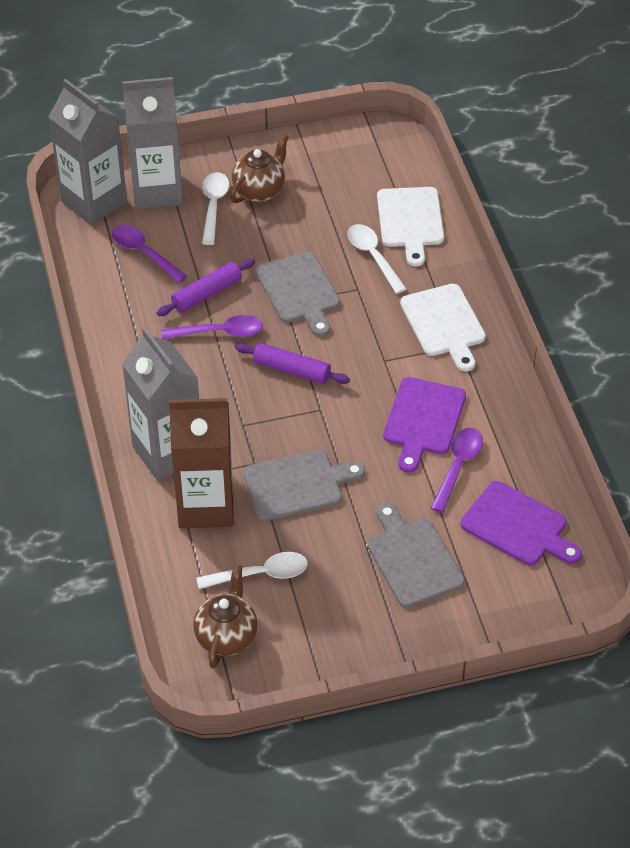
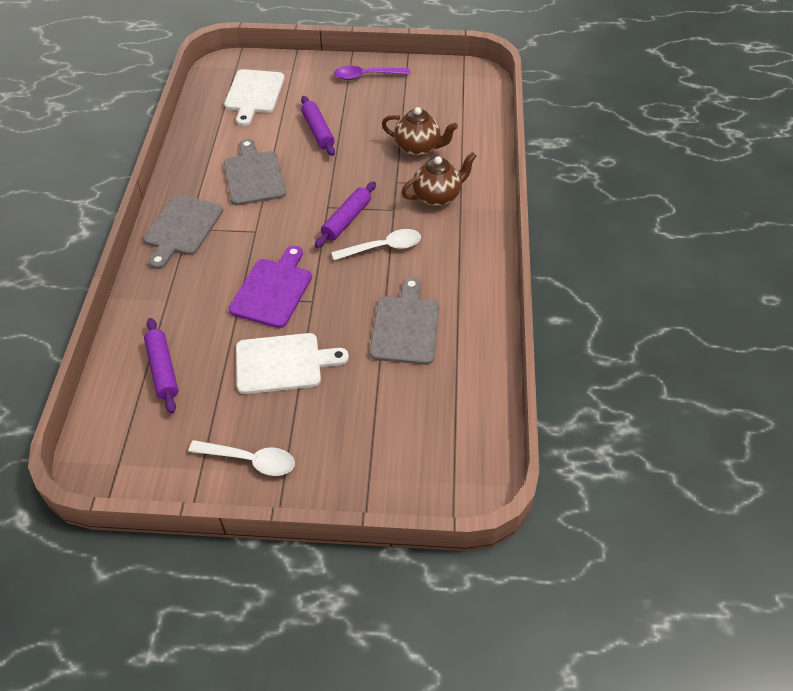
brown carton: [169,398,234,528] = 1 -> none = 0
grey carton: [48,79,127,225] [122,77,183,209] [122,327,199,481] = 3 -> none = 0
purple cutting board: [383,377,466,472] [461,481,582,565] = 2 -> [229,246,312,328] = 1
purple rolling pin: [157,259,255,316] [235,343,350,384] = 2 -> [144,318,178,414] [301,96,335,156] [315,181,376,248] = 3
purple spoon: [112,225,187,283] [162,315,263,339] [431,428,483,513] = 3 -> [334,66,410,80] = 1
white spoon: [196,552,308,589] [202,172,229,245] [347,224,407,294] = 3 -> [188,440,295,476] [331,229,421,260] = 2

